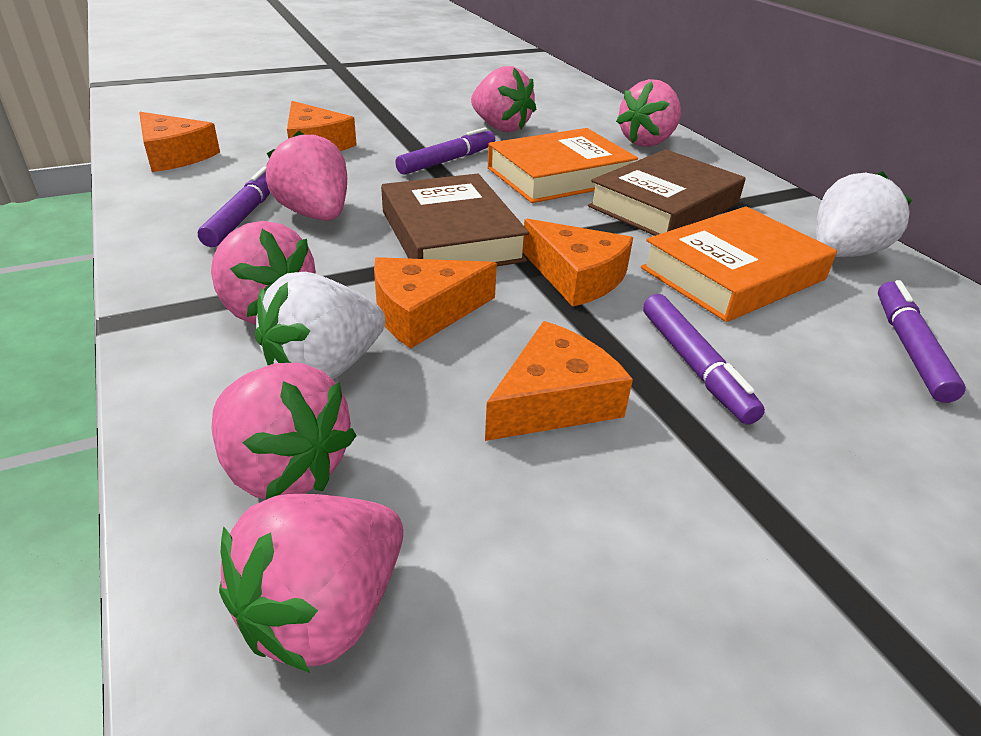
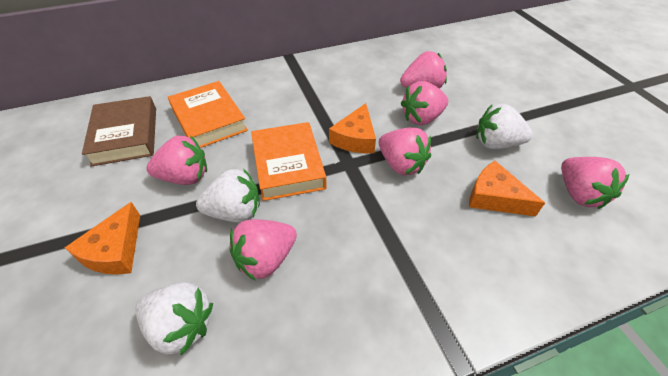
brown book: [381,173,529,266] [588,149,745,236] = 2 -> [82,96,156,167] = 1
orange cheese: [139,112,220,172] [287,101,357,151] [374,257,497,349] [485,321,633,441] [523,219,633,307] = 5 -> [65,202,140,274] [329,103,376,153] [469,161,545,217] = 3
purple marker: [198,167,271,247] [395,127,495,175] [643,294,765,425] [878,280,966,403] = 4 -> none = 0
white strawberry: [255,272,385,380] [816,171,913,257] = 2 -> [135,282,213,355] [196,169,260,223] [476,104,533,149] = 3

